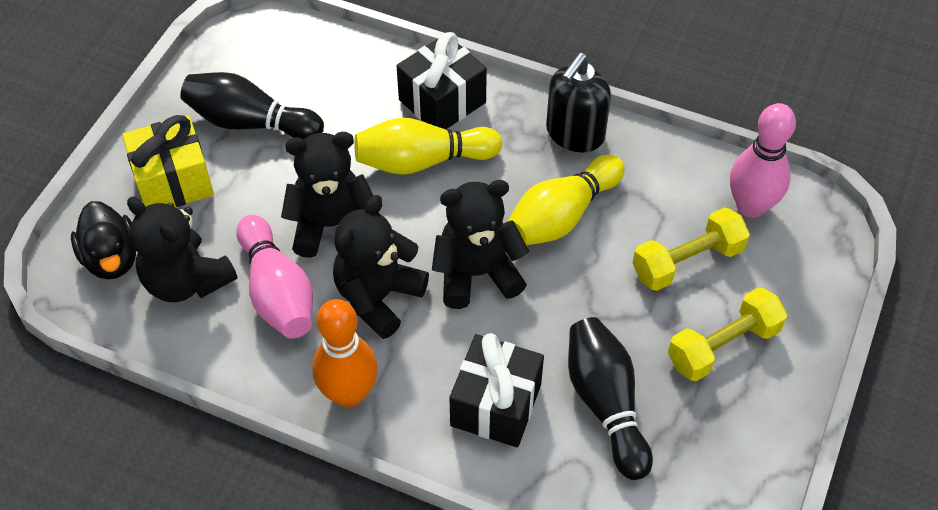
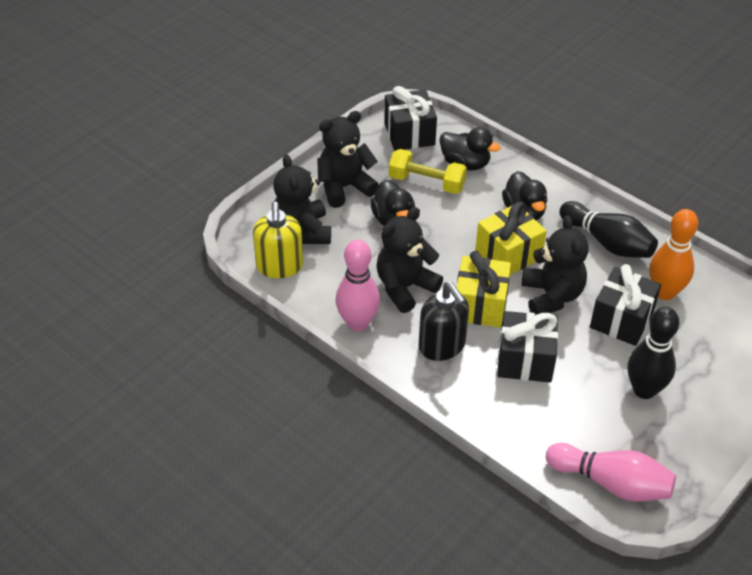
black duck: [71,201,136,280] = 1 -> [370,180,415,226] [439,127,501,170] [502,171,547,220] = 3
black gift: [397,32,487,130] [449,333,544,447] = 2 -> [384,86,437,151] [497,311,558,383] [590,264,661,346] = 3
yellow bowling pin: [354,118,502,175] [507,155,625,245] = 2 -> none = 0
yellow dumbbell: [633,207,750,291] [668,287,787,381] = 2 -> [389,149,467,194] = 1
yellow gift: [122,115,214,207] = 1 -> [456,251,511,328] [475,202,547,275] = 2
yellow soap dispenser: none = 0 -> [253,202,303,278] = 1

